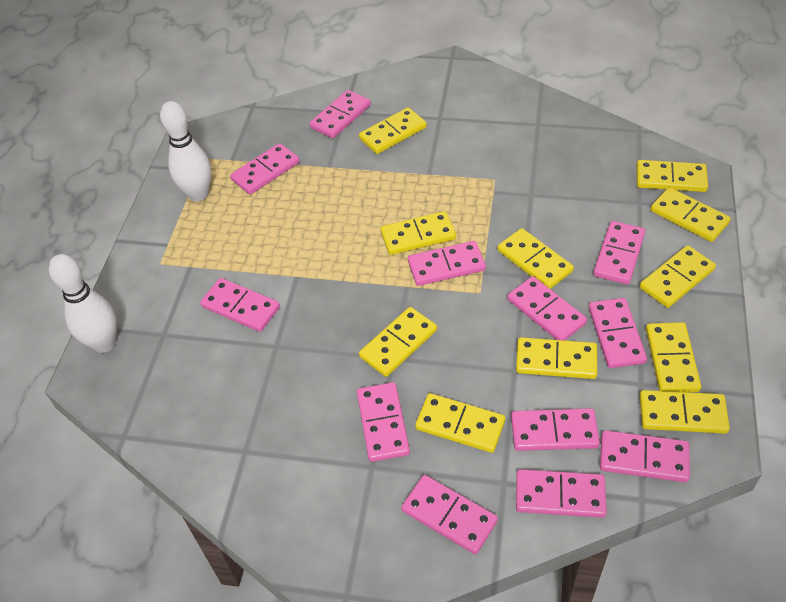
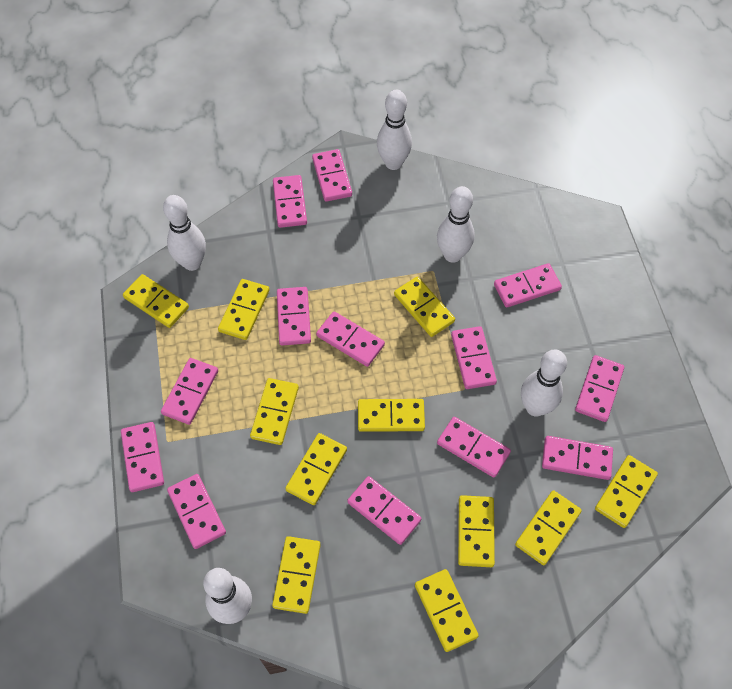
pink domino: [200,278,280,332] [230,143,300,195] [310,90,371,138] [357,382,410,462] [401,475,498,554] [408,241,486,286] [507,276,587,340] [511,408,600,451] [516,469,607,518] [588,298,647,368] [593,221,645,285] [600,430,690,482] = 12 -> [121,422,164,492] [161,358,218,425] [167,474,226,549] [273,175,307,228] [277,287,311,346] [312,149,352,202] [316,311,385,367] [347,476,422,545] [437,417,511,478] [451,326,497,389] [494,263,562,308] [542,436,613,480] [575,355,624,422] = 13
white bowling pin: [49,254,117,353] [160,101,211,202] = 2 -> [163,195,206,271] [203,568,252,624] [377,90,412,170] [437,186,475,263] [521,350,567,417] = 5

